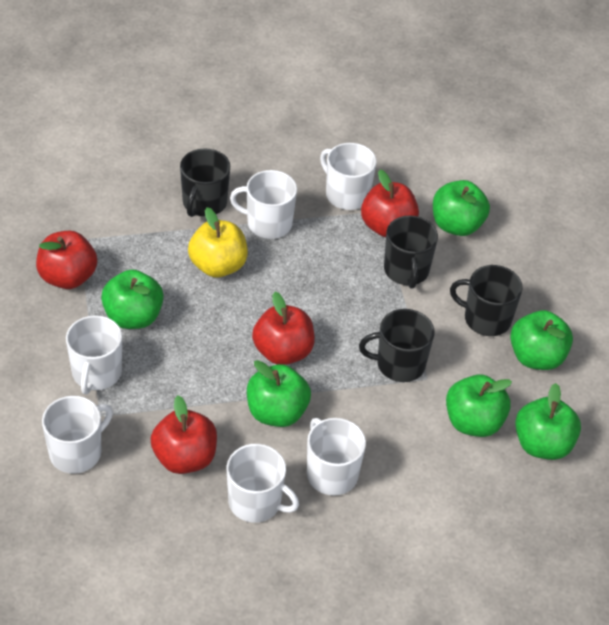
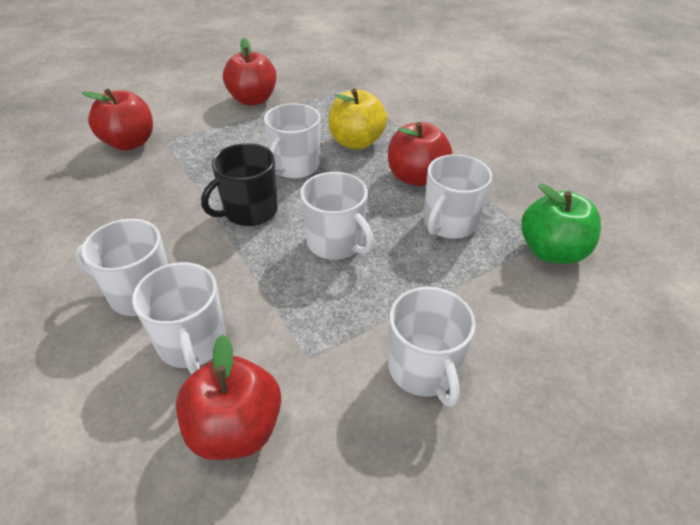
black mug: [180,148,230,217] [359,309,435,382] [384,215,438,289] [450,265,523,336] = 4 -> [201,143,278,226] = 1
green apple: [101,269,164,329] [247,360,311,427] [433,180,490,236] [446,375,512,437] [510,310,573,370] [515,383,581,460] = 6 -> [521,183,601,264] = 1

